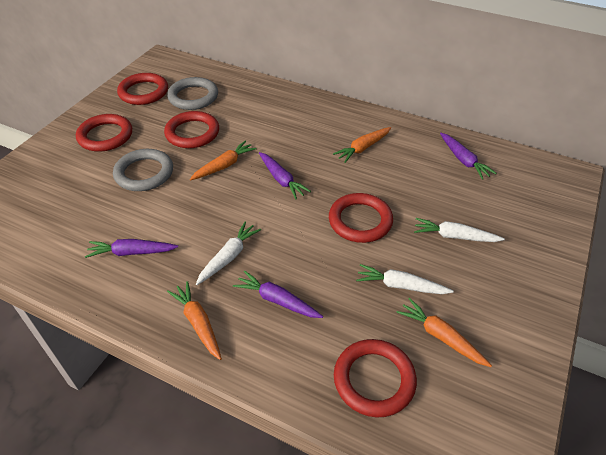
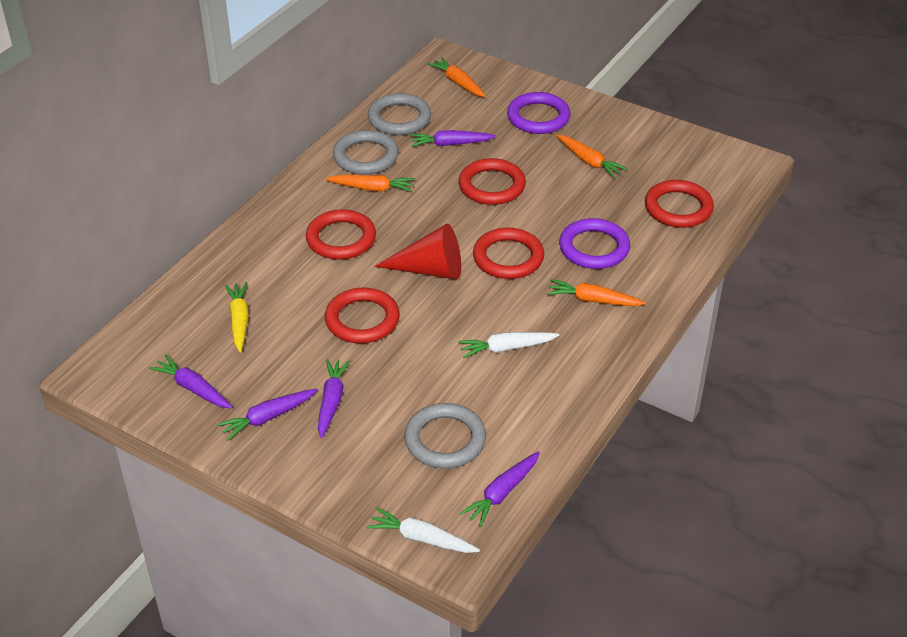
grey ring: [113,149,173,191] [167,77,218,110] = 2 -> [333,130,399,175] [368,93,431,135] [404,403,486,469] = 3
purple carrot: [85,239,178,258] [233,271,323,318] [259,152,311,199] [440,133,496,180] = 4 -> [149,354,232,409] [217,388,318,441] [318,359,350,438] [410,130,496,147] [460,451,540,527] = 5
purple ring: none = 0 -> [507,92,571,134] [559,218,630,269] = 2
red cone: none = 0 -> [374,224,461,280] = 1
white carrot: [196,221,261,285] [356,264,454,294] [414,218,505,242] = 3 -> [367,508,480,553] [458,332,559,358] = 2
yellow carrot: none = 0 -> [225,282,249,352] = 1

